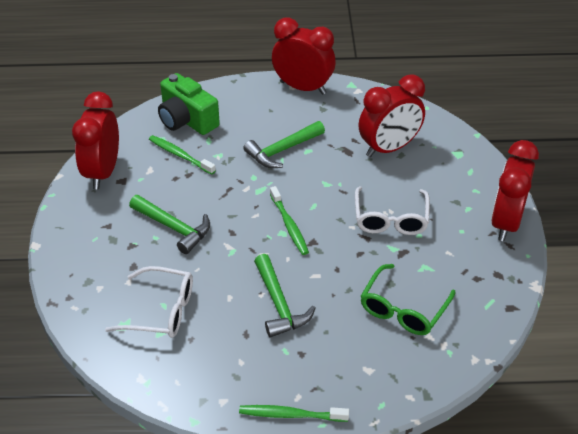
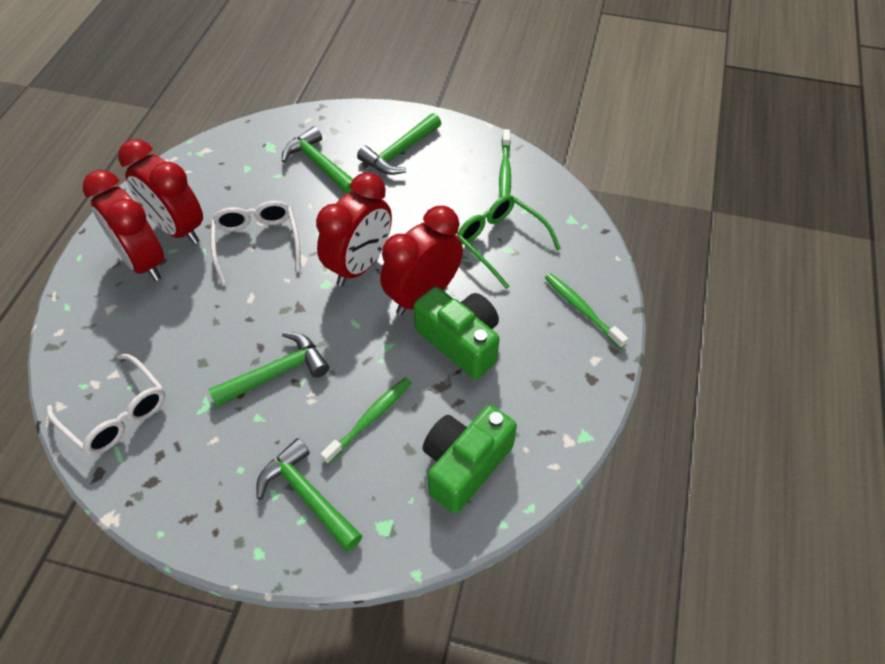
green camera: [158,73,220,135] = 1 -> [414,287,500,379] [423,405,517,514] = 2
green hammer: [129,195,210,254] [243,121,325,168] [254,254,316,337] = 3 -> [208,332,329,407] [256,438,362,552] [282,126,353,194] [357,113,441,175] = 4

